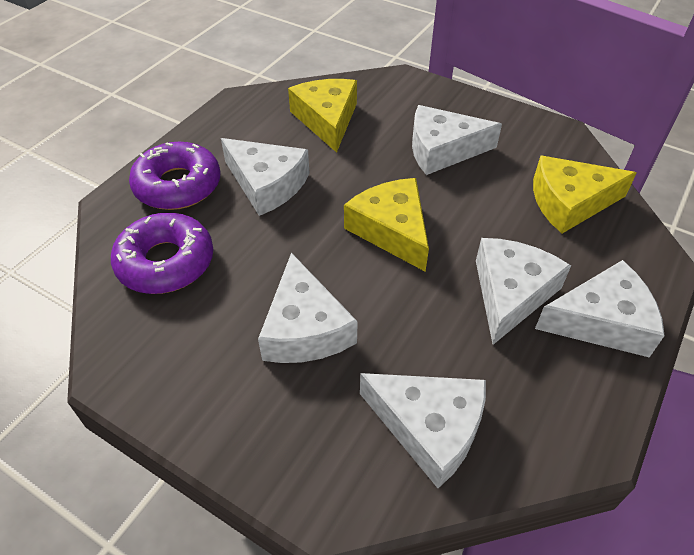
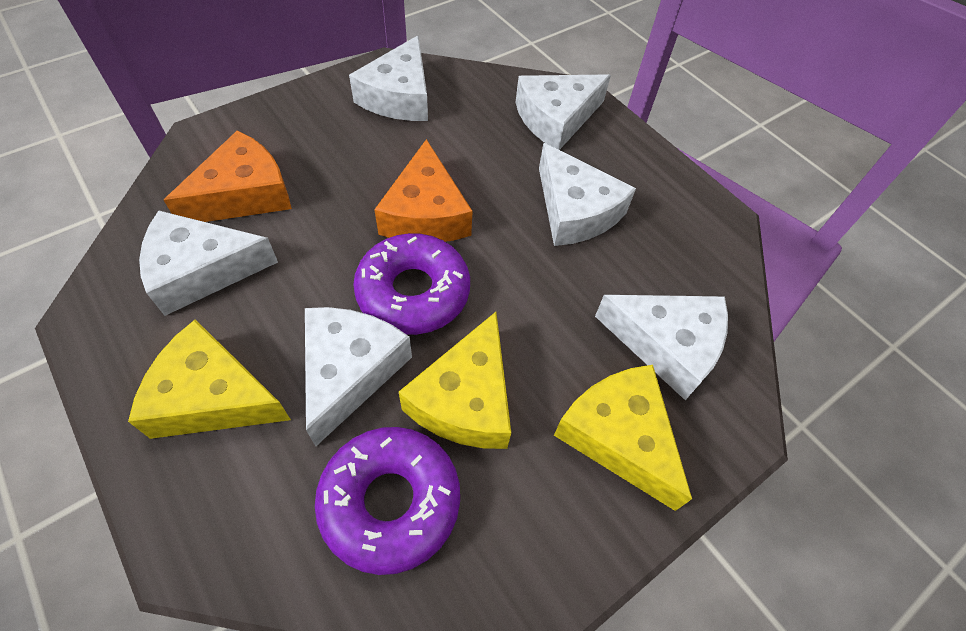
orange cheese: none = 0 -> [164,130,292,222] [374,139,473,242] = 2

